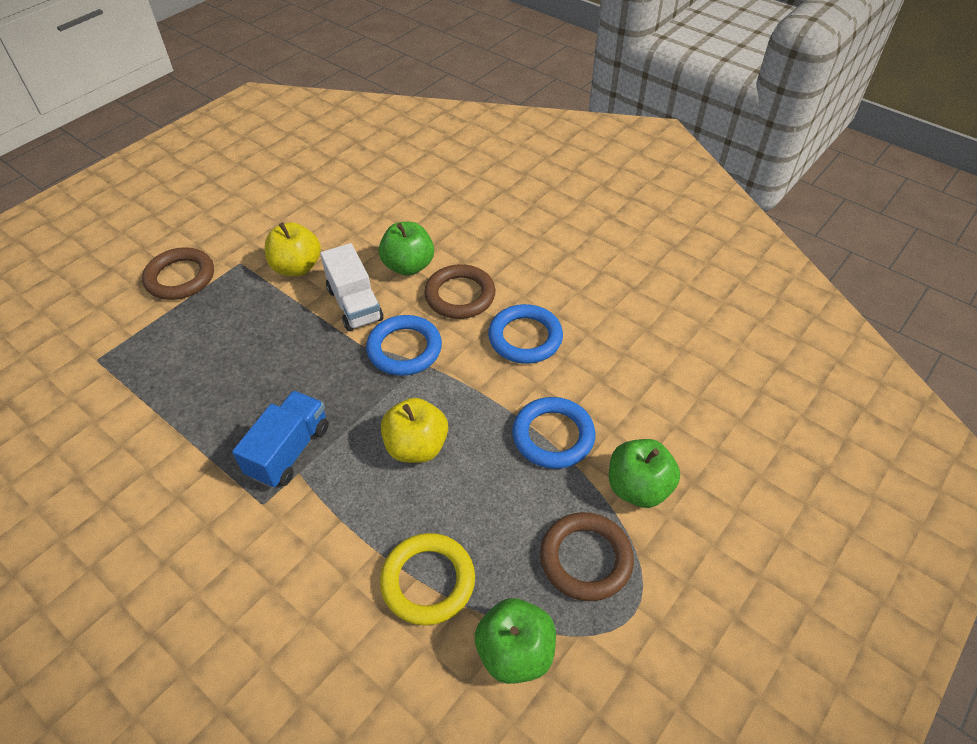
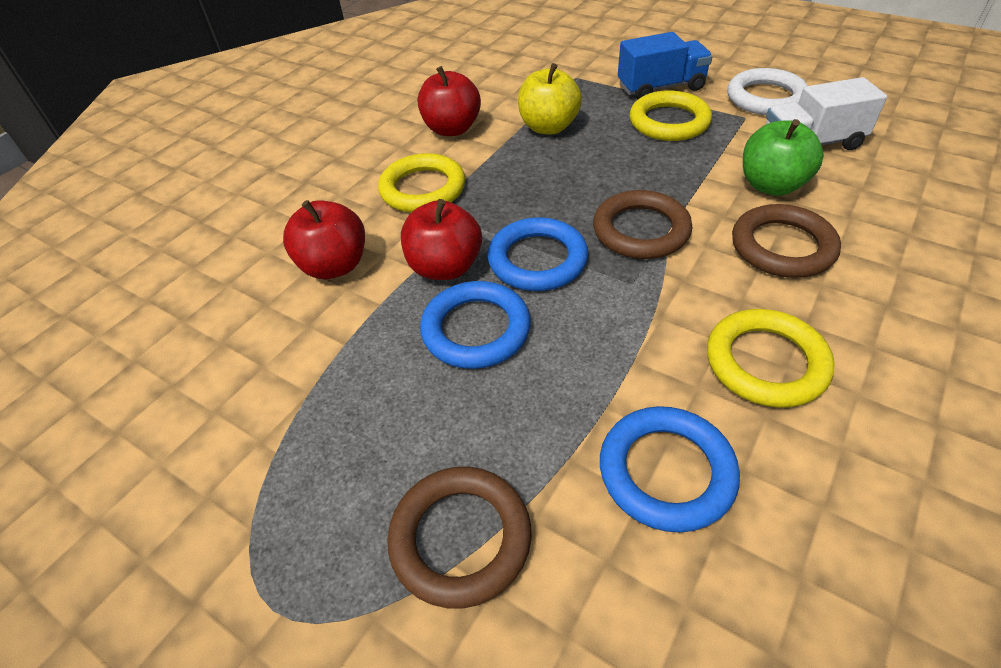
green apple: [379,222,434,276] [475,598,556,684] [609,439,680,508] = 3 -> [743,119,824,196] = 1
red apple: none = 0 -> [283,200,365,279] [401,199,482,280] [418,66,481,136] = 3
white ring: none = 0 -> [727,68,808,115] = 1
yellow apple: [265,222,321,276] [381,398,448,463] = 2 -> [518,63,582,134] = 1
yellow ring: [380,533,475,625] = 1 -> [378,153,465,212] [630,90,712,141] [707,309,835,408] = 3

